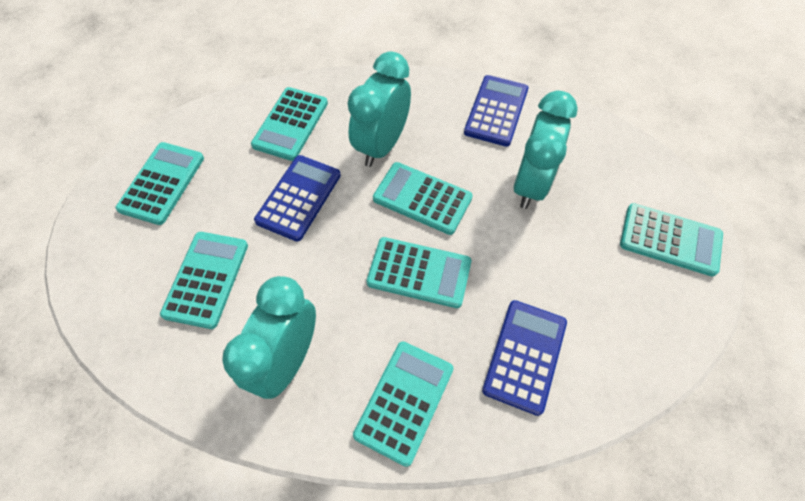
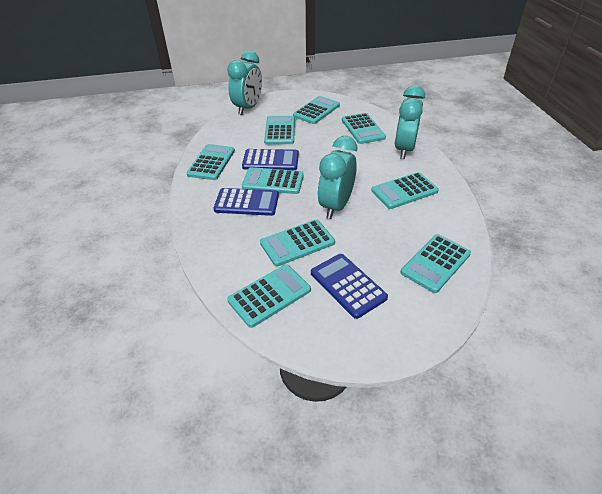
turquoise calculator: [115,142,204,225] [160,232,248,329] [251,87,328,161] [353,341,454,467] [367,237,471,308] [373,162,473,235] [620,203,723,277] = 7 -> [186,144,235,180] [227,265,311,328] [242,167,304,194] [260,219,335,267] [264,116,295,145] [293,96,340,124] [342,113,386,144] [371,172,439,209] [401,234,471,293] = 9

